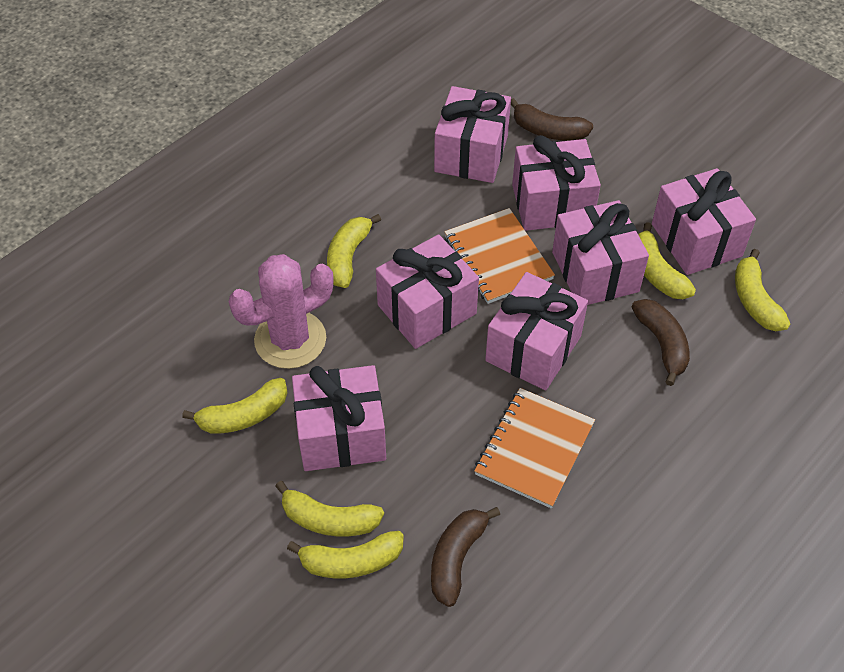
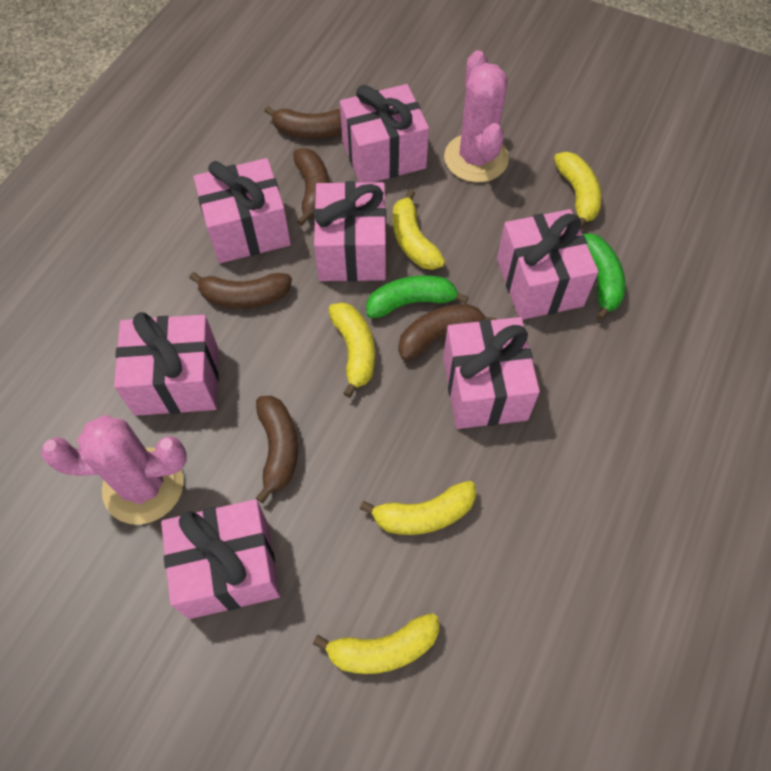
brown banana: [431,507,500,607] [511,98,593,141] [631,299,690,386] = 3 -> [189,272,292,308] [256,396,298,503] [265,106,342,138] [293,148,329,226] [398,304,497,361] = 5
green banana: none = 0 -> [366,275,469,318] [582,233,625,321] = 2
orange notebook: [444,208,555,304] [474,388,595,508] = 2 -> none = 0
pink cactus: [229,254,334,369] = 1 -> [41,415,187,525] [444,50,509,182] = 2
yellow banana: [182,378,288,434] [275,481,384,537] [287,531,404,578] [327,214,381,288] [638,222,696,299] [735,249,790,331] = 6 -> [313,613,440,674] [328,302,375,398] [360,481,476,535] [393,189,445,270] [554,152,602,230] = 5

